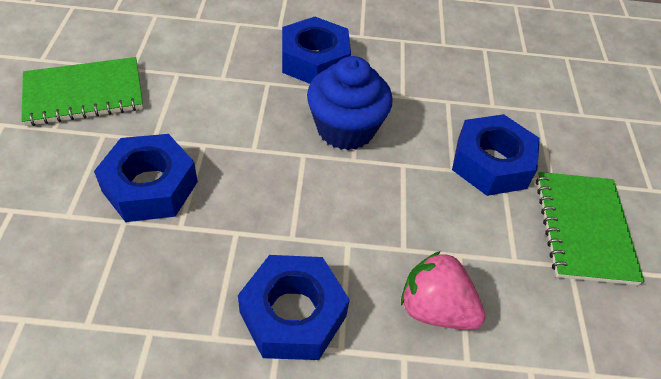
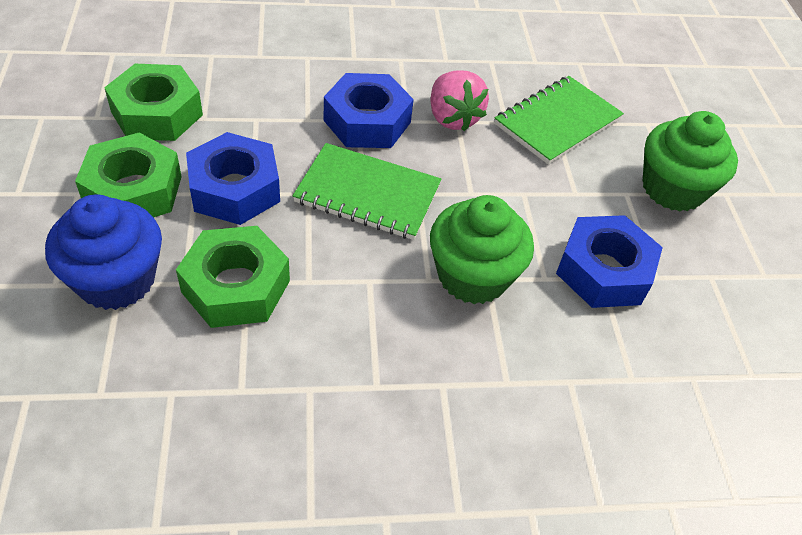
blue nut: [94,134,198,222] [238,255,350,360] [282,17,351,84] [452,114,540,196] = 4 -> [186,132,280,225] [324,73,414,148] [556,215,663,308] = 3
green cupcake: none = 0 -> [430,195,534,304] [642,111,738,211] = 2
green nut: none = 0 -> [75,133,182,217] [104,64,203,141] [176,226,290,328] = 3

